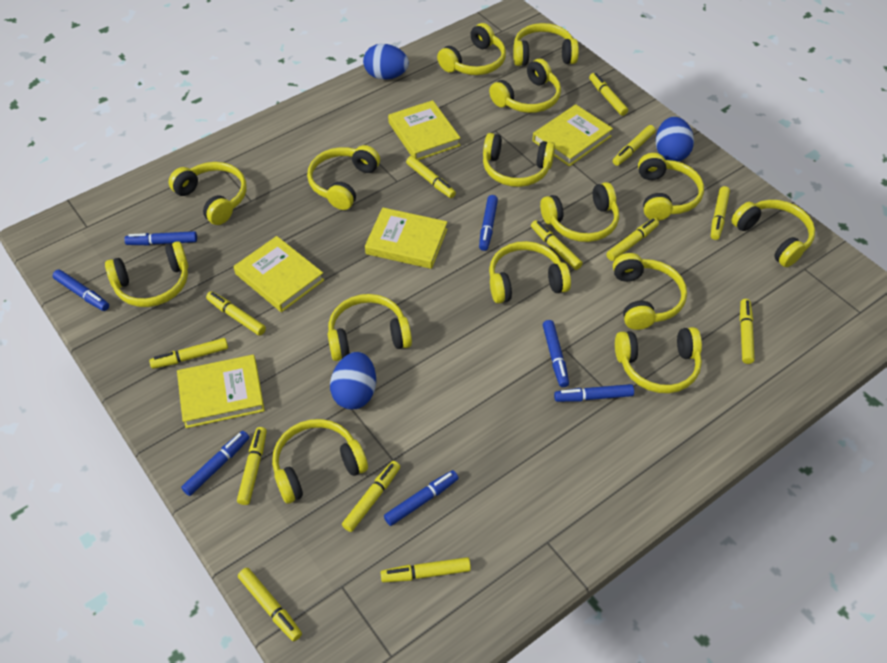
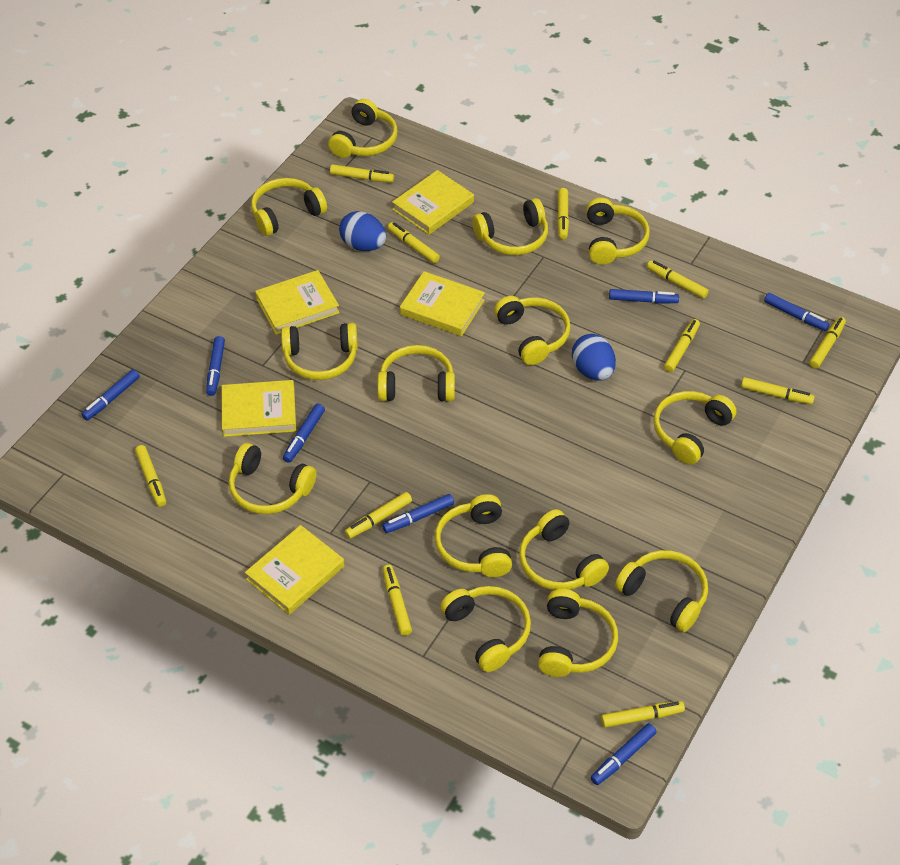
blue egg: [330,352,376,409] [363,44,409,80] [656,117,694,162] = 3 -> [339,211,386,251] [572,334,616,381] = 2
yellow headphones: [105,241,188,307] [169,162,247,225] [272,419,368,504] [307,145,380,210] [328,294,412,361] [437,23,506,75] [483,133,555,187] [489,59,561,113] [489,241,571,303] [513,23,579,66] [540,182,619,242] [613,253,687,330] [615,327,702,393] [638,153,704,221] [731,200,815,267] = 15 -> [229,443,316,514] [251,178,327,236] [281,323,358,380] [328,99,398,158] [377,345,455,402] [435,494,512,577] [440,586,531,672] [472,198,548,255] [494,296,570,365] [519,509,609,590] [538,589,618,677] [587,198,650,265] [615,550,708,632] [653,391,736,465] = 14
yellow marker: [149,338,228,369] [206,292,266,335] [237,427,267,505] [238,568,302,641] [342,461,400,532] [381,557,471,582] [406,156,456,198] [531,220,583,270] [589,73,628,116] [606,218,659,261] [613,125,656,166] [711,186,730,240] [740,299,755,364] = 13 -> [135,445,166,507] [330,164,394,183] [345,492,412,539] [382,565,412,636] [388,222,440,263] [557,188,569,240] [601,701,685,728] [647,261,709,299] [664,319,700,372] [741,377,815,404] [809,317,846,368] = 11

